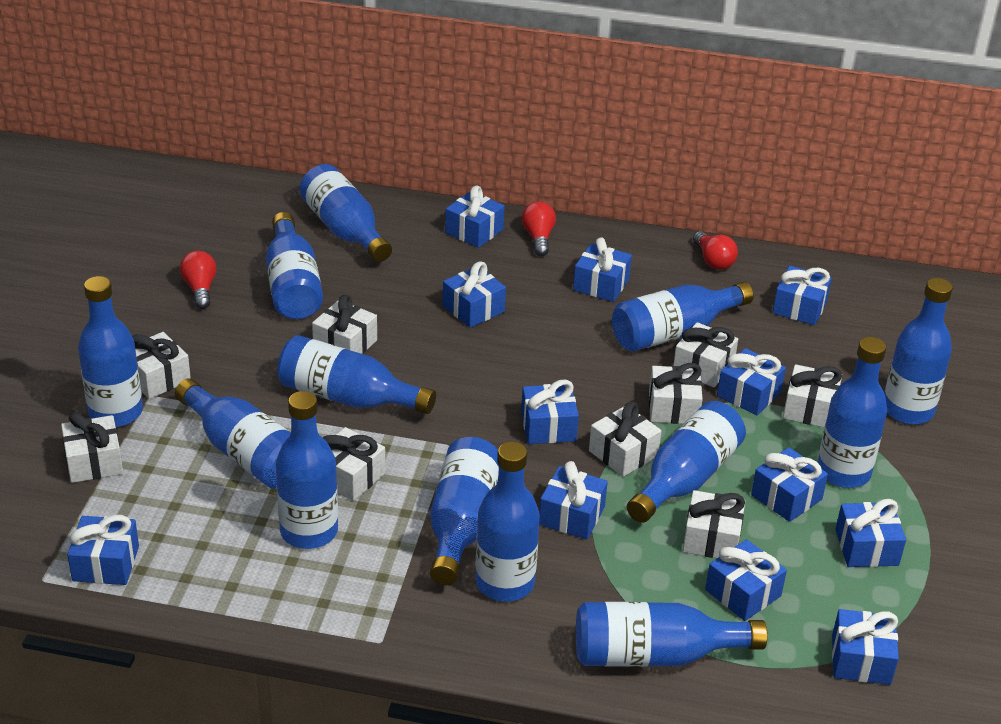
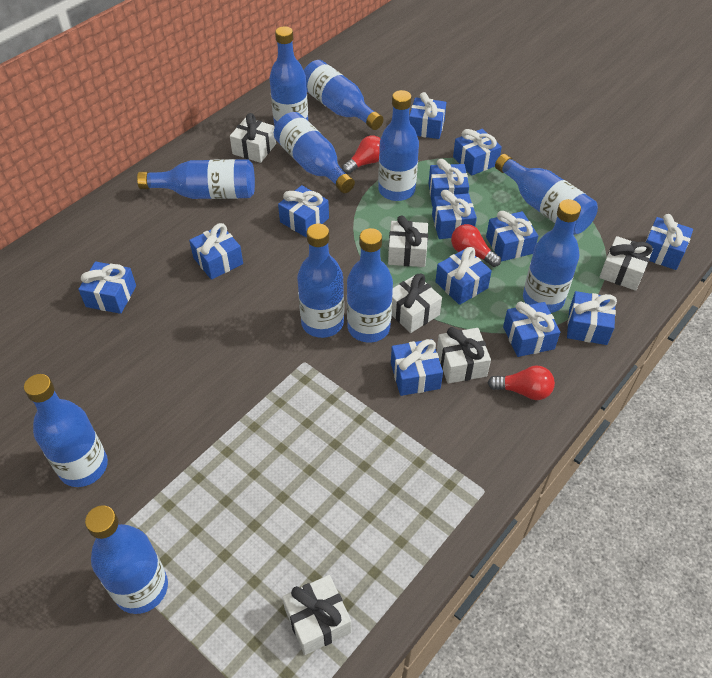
blue bottle: [78,276,143,427] [175,378,291,489] [266,212,323,319] [276,391,338,549] [277,335,436,414] [300,164,392,262] [430,437,499,585] [475,442,540,602] [576,602,767,667] [612,282,754,352] [627,401,746,523] [818,337,887,488] [885,278,953,424] = 13 -> [24,374,108,487] [85,505,168,614] [137,159,255,199] [269,26,308,126] [274,112,355,193] [297,223,344,338] [304,60,384,130] [347,228,393,343] [378,90,419,201] [495,154,598,235] [523,199,581,313] = 11
blue gift: [67,515,139,585] [443,261,506,328] [445,186,505,248] [521,380,579,444] [539,461,608,540] [573,237,632,302] [705,539,787,621] [717,348,786,415] [751,447,828,522] [772,266,832,325] [832,609,899,685] [835,499,906,567] = 12 -> [78,262,136,314] [189,223,243,280] [278,185,329,237] [391,339,443,396] [409,92,446,139] [429,159,469,206] [432,190,477,239] [435,247,492,305] [453,129,502,176] [486,211,538,262] [503,302,560,357] [567,291,617,345] [646,214,693,270] = 13
white gift: [61,412,123,483] [132,332,191,399] [312,295,377,354] [323,427,385,501] [589,402,662,477] [649,363,703,424] [673,322,738,387] [682,490,745,558] [783,364,842,427] = 9 -> [230,113,276,163] [282,575,351,655] [388,215,428,267] [392,273,442,333] [436,327,491,384] [599,236,653,291] = 6

